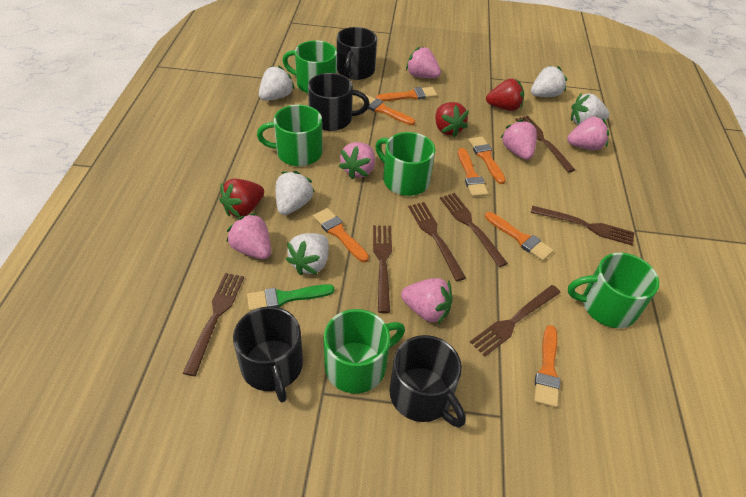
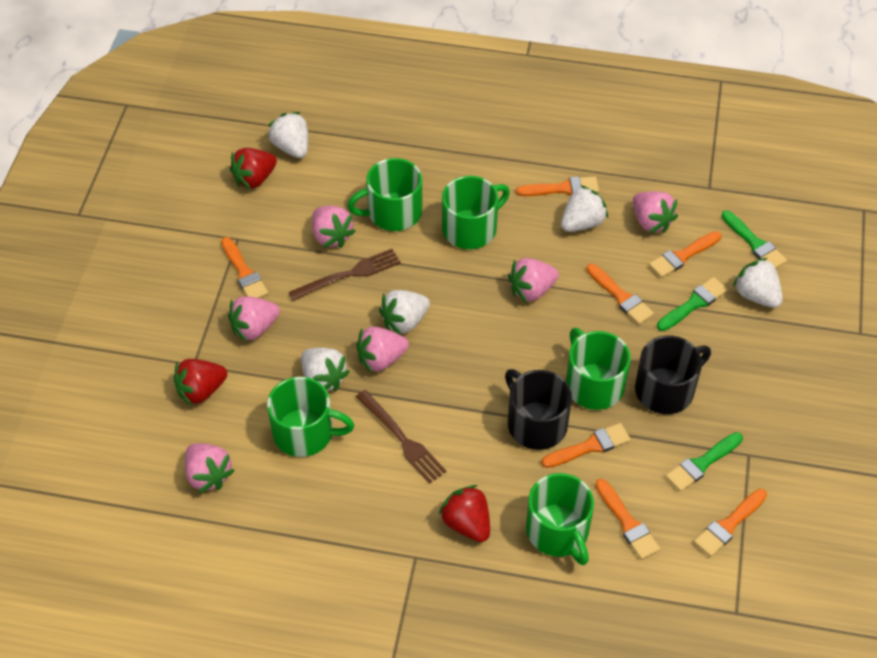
black mug: [233,307,303,403] [308,73,370,131] [337,27,377,80] [389,335,466,427] = 4 -> [505,369,572,450] [635,335,711,414] = 2
brown fork: [183,273,244,376] [373,225,392,313] [408,202,466,281] [440,193,508,267] [470,285,561,357] [515,116,575,173] [531,206,634,246] = 7 -> [289,249,401,301] [356,390,447,484] = 2
green brush: [247,284,335,311] = 1 -> [657,277,728,331] [666,432,743,492] [721,210,787,268] = 3

